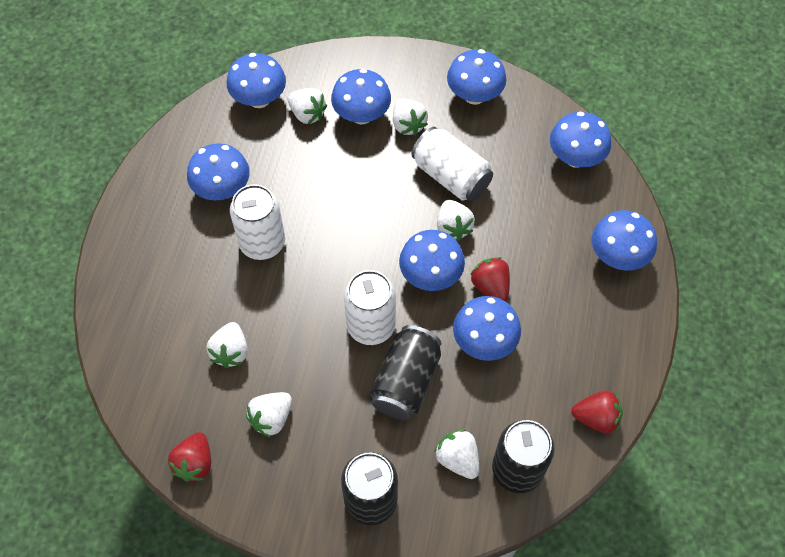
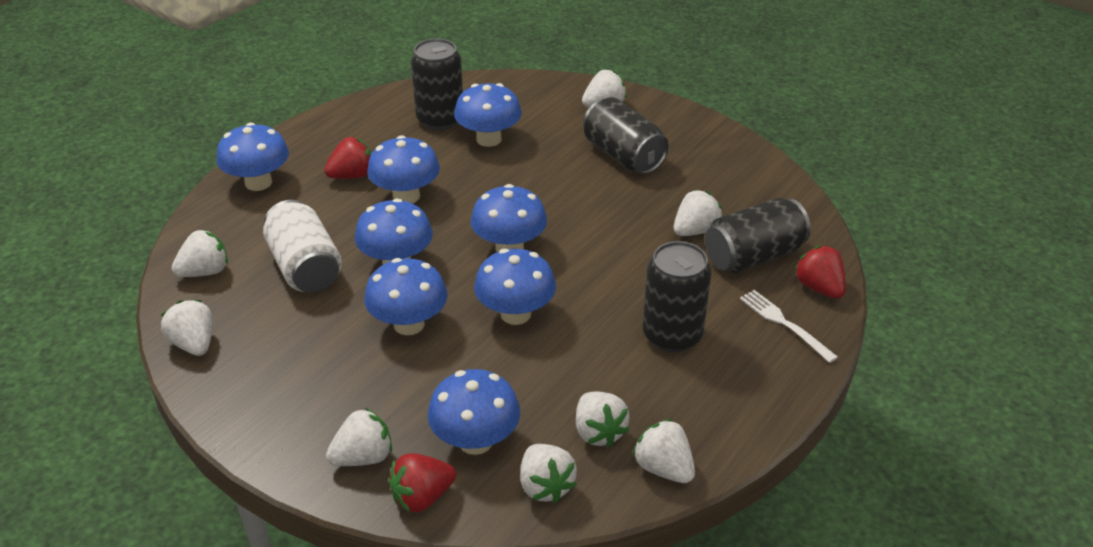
black can: [341,452,398,525] [370,325,441,420] [492,420,555,493] = 3 -> [411,39,463,130] [583,97,669,174] [642,241,711,352] [705,198,811,274] = 4
white can: [230,184,285,260] [344,270,396,345] [412,127,493,201] = 3 -> [263,200,342,293] = 1
white fork: none = 0 -> [740,290,838,363] = 1
white strawberry: [207,322,248,368] [246,392,292,438] [288,88,327,124] [393,99,428,136] [434,429,479,479] [437,200,475,241] = 6 -> [161,300,213,356] [172,229,228,277] [326,408,392,466] [520,444,577,503] [576,392,630,447] [582,70,627,107] [633,419,695,483] [674,190,722,236] = 8

